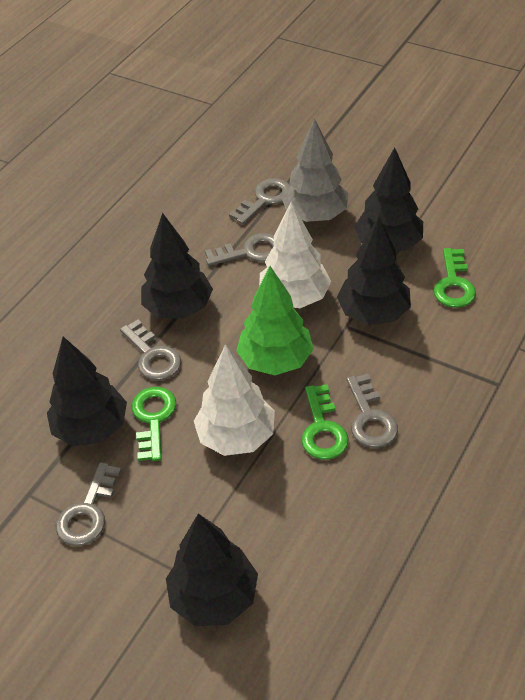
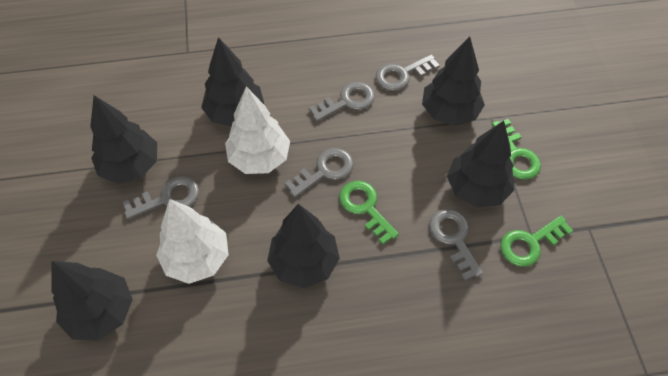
black tree: [47,337,127,446] [141,213,213,319] [166,513,258,626] [337,217,411,325] [354,147,423,251] = 5 -> [51,261,133,340] [90,95,157,184] [201,37,264,127] [267,204,340,288] [422,36,485,126] [447,120,514,207] = 6
green tree: [236,266,314,375] = 1 -> none = 0
grey tree: [282,118,349,222] = 1 -> none = 0

